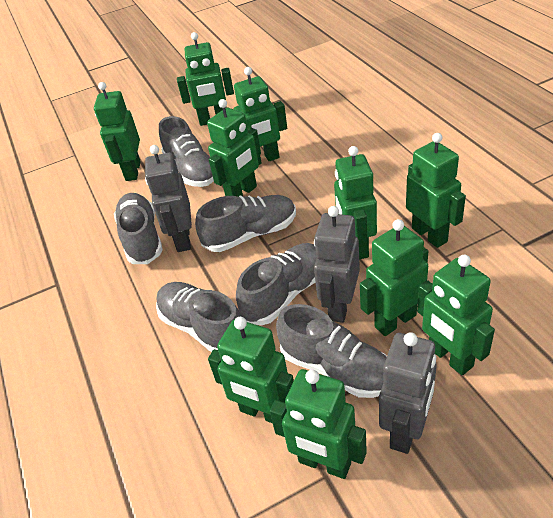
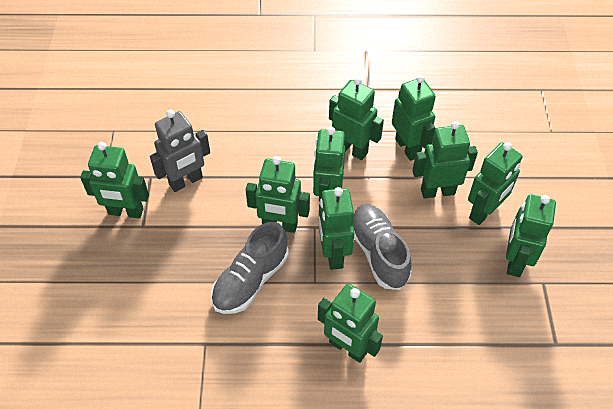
grey robot: [145,145,192,252] [314,206,360,323] [379,332,437,454] = 3 -> [150,109,210,192] = 1
grey shoe: [114,193,163,264] [156,282,242,352] [159,116,214,187] [195,195,296,252] [236,243,317,325] [276,304,387,398] = 6 -> [211,222,289,314] [353,204,412,290] = 2

